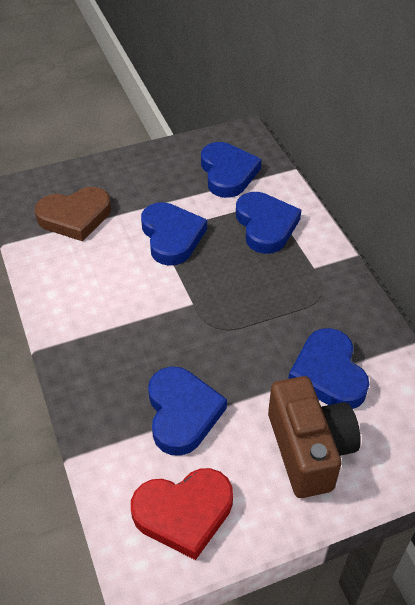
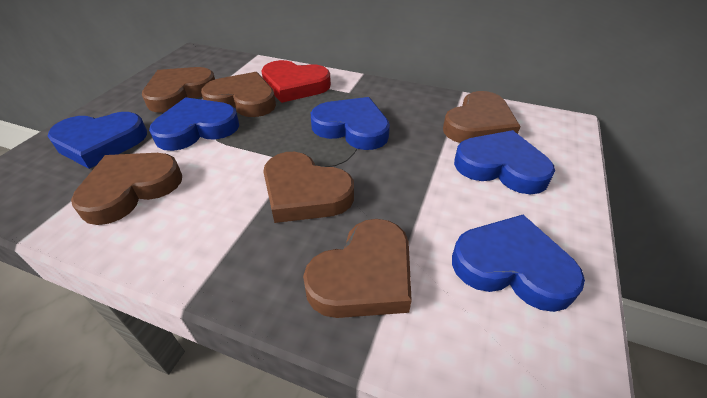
brown camera: [268,376,361,498] = 1 -> none = 0
brown heart: [35,187,111,241] = 1 -> [71,153,182,225] [142,67,215,113] [201,72,276,117] [263,152,354,223] [303,219,412,318] [443,91,521,143] = 6

